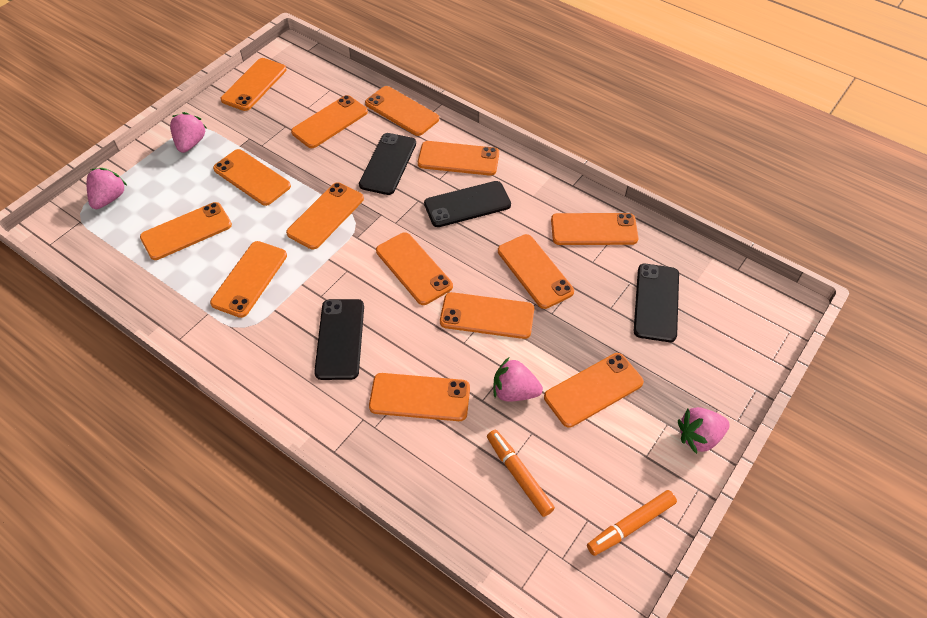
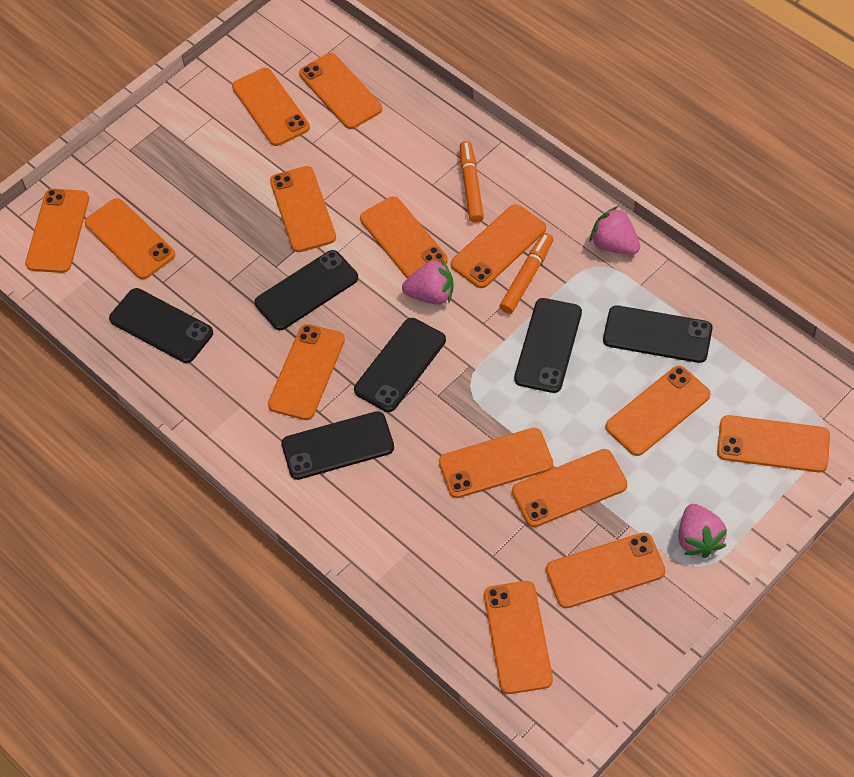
black phone: [314,299,364,380] [359,133,416,195] [424,181,511,227] [634,264,679,342] = 4 -> [109,288,213,363] [255,250,358,330] [281,411,394,480] [354,318,446,412] [514,298,582,393] [603,305,713,363] = 6
pink strawberry: [87,168,127,209] [170,112,206,153] [493,357,543,402] [678,407,730,454] = 4 -> [402,259,454,305] [590,206,640,255] [678,504,727,558] = 3

